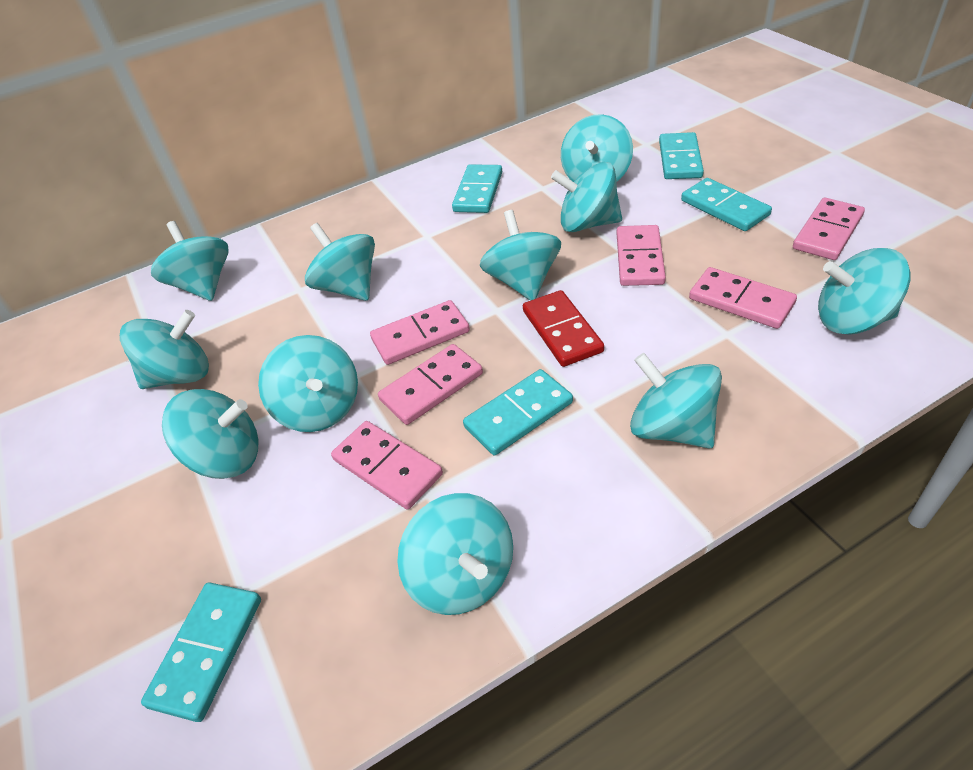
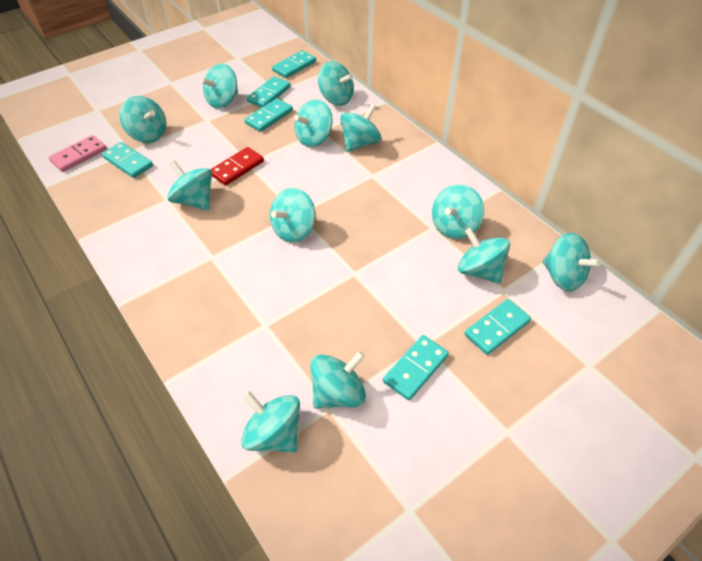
pink domino: [331,421,443,510] [370,300,470,365] [378,344,483,425] [616,225,666,286] [689,267,797,329] [793,198,865,260] = 6 -> [49,135,107,172] = 1
turquoise domino: [141,582,261,722] [452,164,502,213] [463,369,573,455] [659,132,704,179] [681,178,772,231] = 5 -> [102,142,153,178] [244,98,293,132] [247,76,291,107] [272,50,316,78] [383,335,449,401] [464,299,531,355] = 6
turquoise spinning top: [120,310,209,389] [151,221,229,301] [162,389,258,479] [258,335,358,432] [305,223,375,301] [397,493,513,615] [480,210,561,301] [551,162,622,232] [561,114,633,182] [630,353,722,448] [818,248,910,335] = 11 -> [119,96,166,143] [167,160,212,210] [200,63,238,109] [241,391,300,452] [270,188,315,243] [294,99,333,147] [310,351,366,409] [318,61,354,106] [340,104,381,152] [432,184,484,239] [458,228,510,284] [542,233,601,291] = 12

